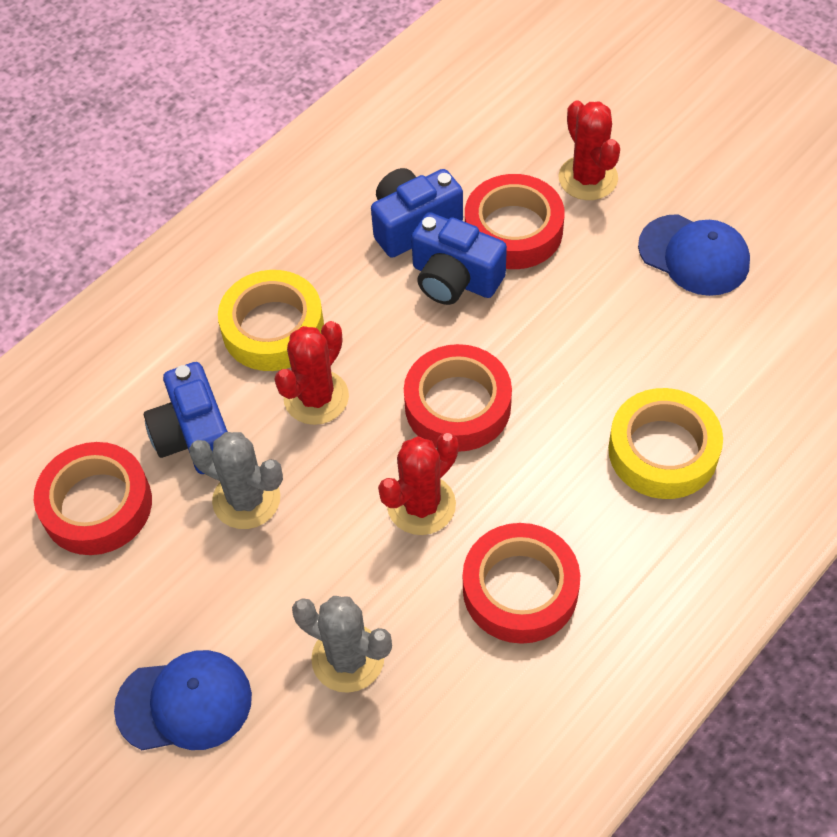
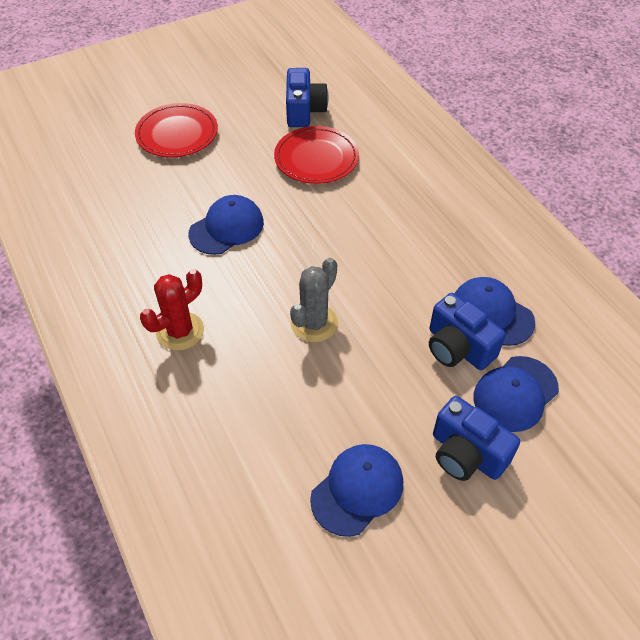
blue cap: [114,650,252,750] [638,214,750,296] = 2 -> [188,195,264,255] [310,444,403,537] [455,277,535,346] [473,356,559,432] = 4
grey cactus: [189,432,283,529] [292,596,392,693] = 2 -> [290,258,338,342] = 1
red cactus: [274,321,349,425] [378,433,458,535] [558,100,620,200] = 3 -> [140,269,204,351] = 1
red plate: none = 0 -> [135,103,218,157] [274,126,359,184] = 2
red tape: [34,442,152,555] [404,344,512,452] [463,523,580,644] [465,174,564,269] = 4 -> none = 0
yellow tape: [218,270,324,371] [608,388,723,499] = 2 -> none = 0

